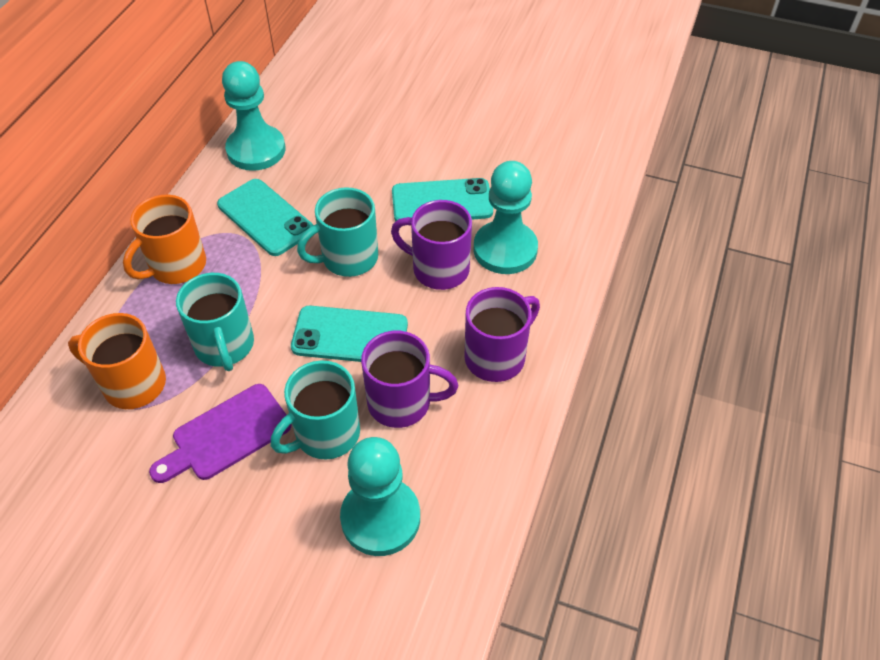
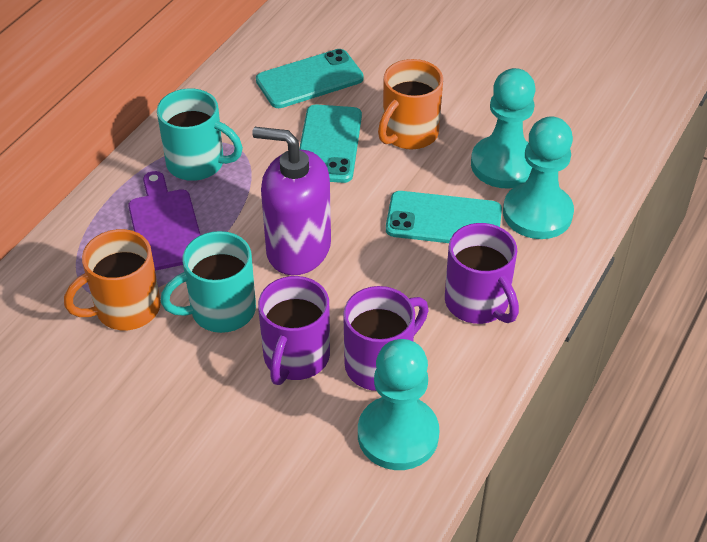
purple soap dispenser: none = 0 -> [252,127,331,275] = 1
turquoise mug: [176,273,254,371] [271,360,360,460] [297,187,378,277] = 3 -> [157,88,243,181] [161,231,256,333] = 2

